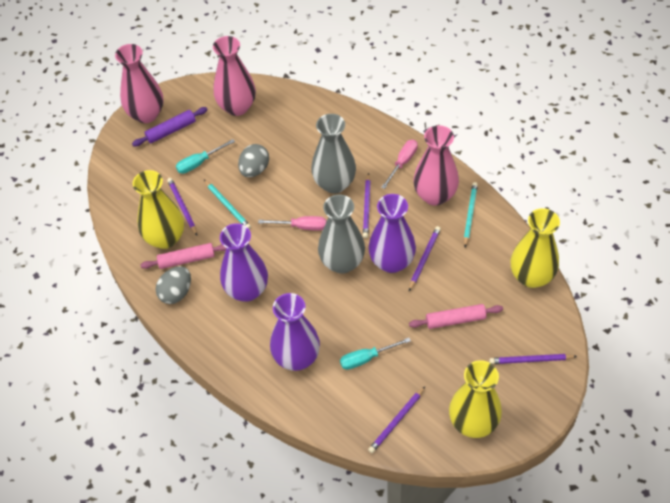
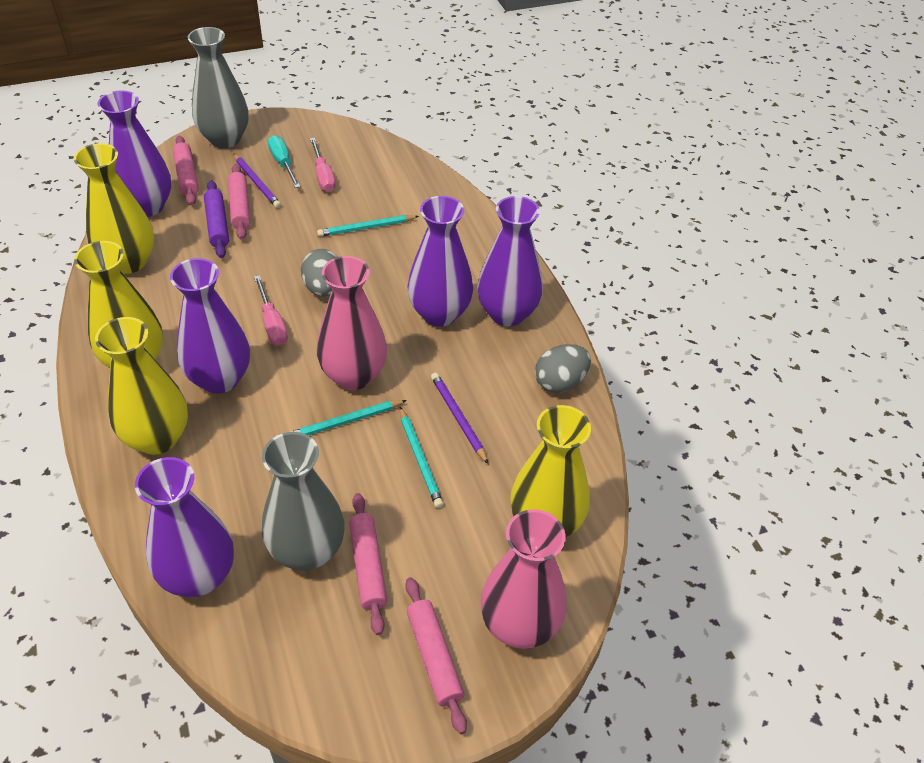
pink rolling pin: [140,243,226,269] [409,304,503,329] = 2 -> [173,136,199,205] [228,164,250,240] [349,493,387,635] [405,577,467,734] = 4
pink vase: [115,44,163,123] [213,36,256,116] [413,125,459,206] = 3 -> [317,256,387,390] [480,509,567,649] = 2
purple pencil: [167,178,197,235] [363,173,371,238] [368,387,425,453] [409,226,441,291] [489,354,577,364] = 5 -> [233,153,281,208] [431,373,488,464] = 2
purple vase: [220,223,268,302] [270,293,320,371] [369,194,416,273] = 3 -> [97,90,171,217] [135,457,234,597] [170,258,250,394] [407,196,473,327] [477,196,543,326] = 5
turquoise pencil: [204,180,251,229] [464,182,478,247] = 2 -> [291,400,407,435] [317,215,419,237] [400,407,444,508] = 3
turquoise screwdriver: [176,139,235,174] [340,338,411,370] = 2 -> [268,135,300,188] = 1
yellow vase: [133,170,184,249] [449,360,502,438] [511,208,560,288] = 3 -> [74,143,154,274] [74,241,163,368] [95,317,188,455] [510,405,591,537] = 4

